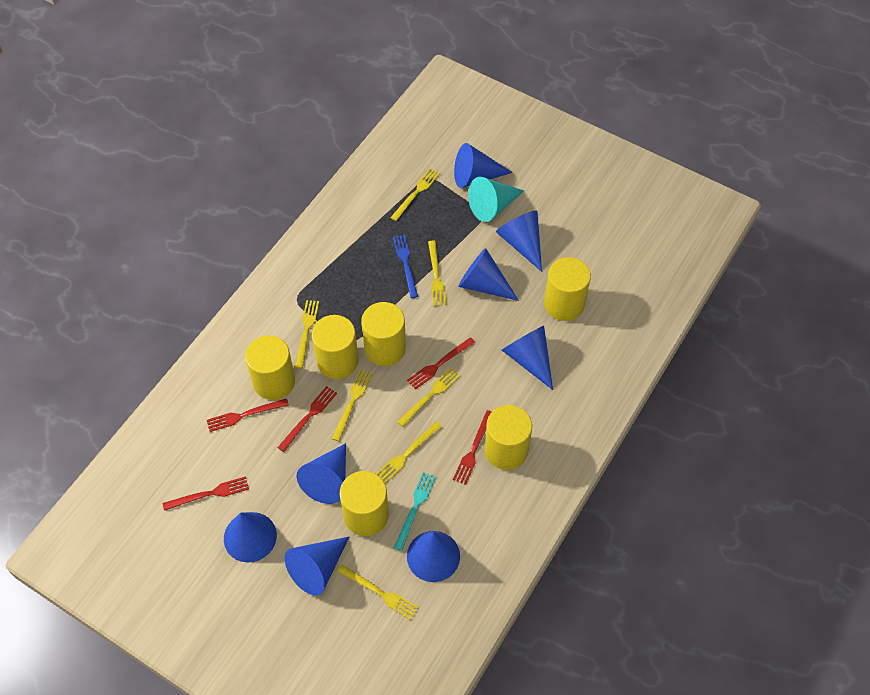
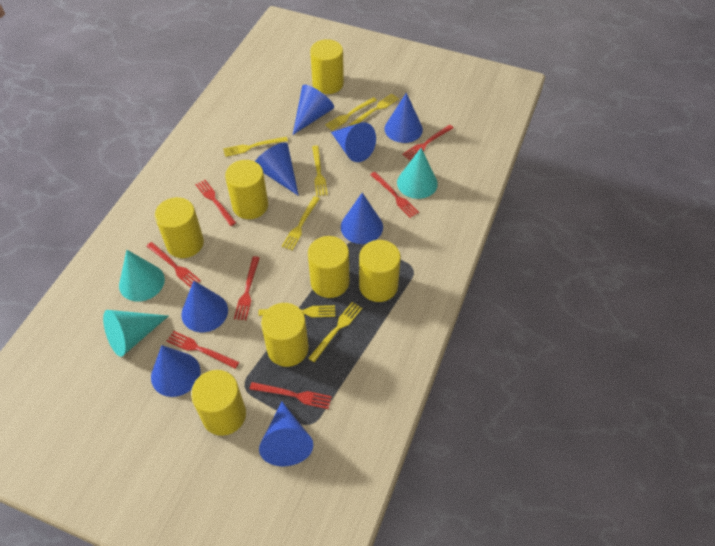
blue fork: [393,235,418,298] = 1 -> none = 0
red fork: [162,476,249,511] [207,398,289,432] [277,386,337,452] [407,337,475,389] [453,410,492,485] = 5 -> [146,242,201,288] [167,331,239,369] [195,180,236,226] [234,256,260,320] [249,382,332,409] [370,172,419,218] [402,125,454,160] = 7
turquoise cone: [468,177,524,222] = 1 -> [103,310,168,357] [119,250,165,302] [397,148,438,199] = 3
turquoise fork: [394,472,436,551] = 1 -> none = 0
yellow cylinder: [245,335,295,400] [312,315,359,379] [340,471,389,536] [361,302,406,366] [484,405,532,470] [544,257,591,321] = 6 -> [155,197,204,258] [191,370,246,436] [225,160,268,219] [261,303,309,367] [308,236,349,298] [310,39,344,94] [359,240,401,302] = 7

